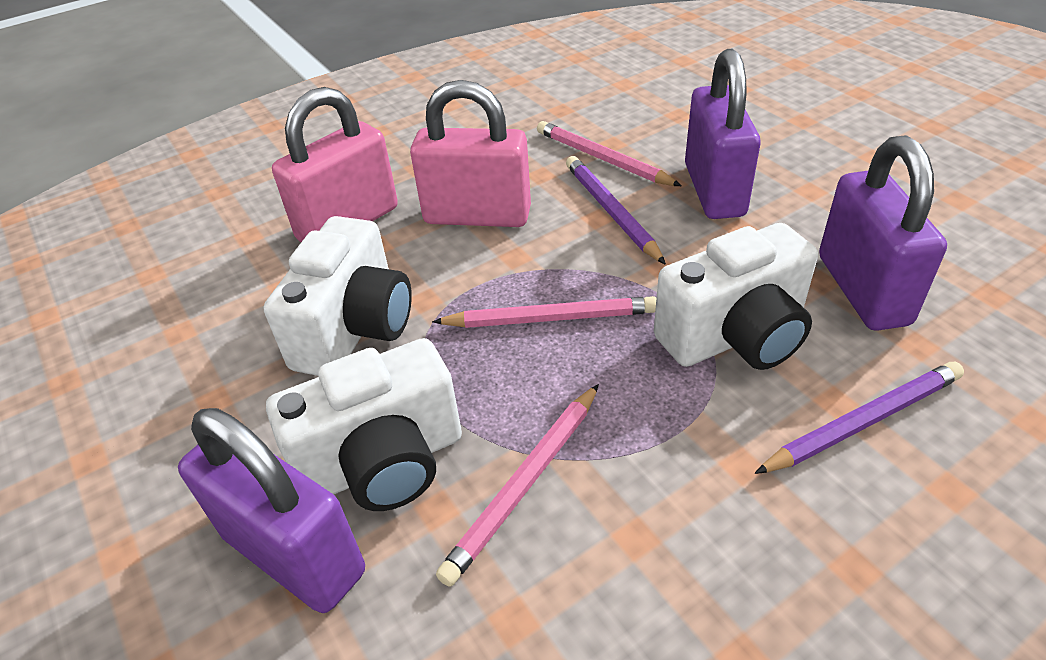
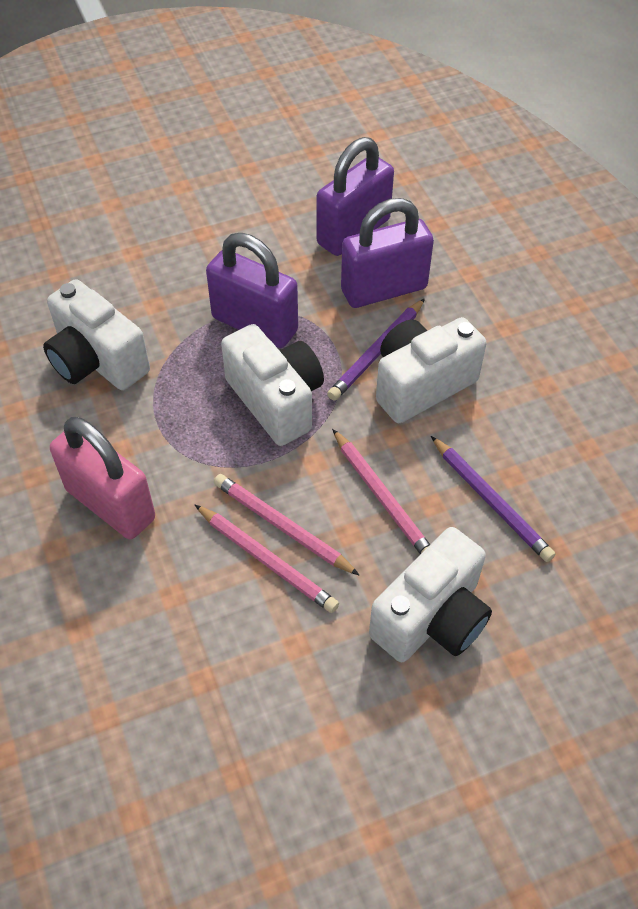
pink padlock: [272,87,398,242] [410,80,531,227] = 2 -> [50,417,155,539] = 1
white camera: [264,216,412,376] [266,338,462,511] [654,223,818,370] = 3 -> [43,279,150,390] [221,324,324,446] [369,527,492,662] [376,317,487,423] = 4

